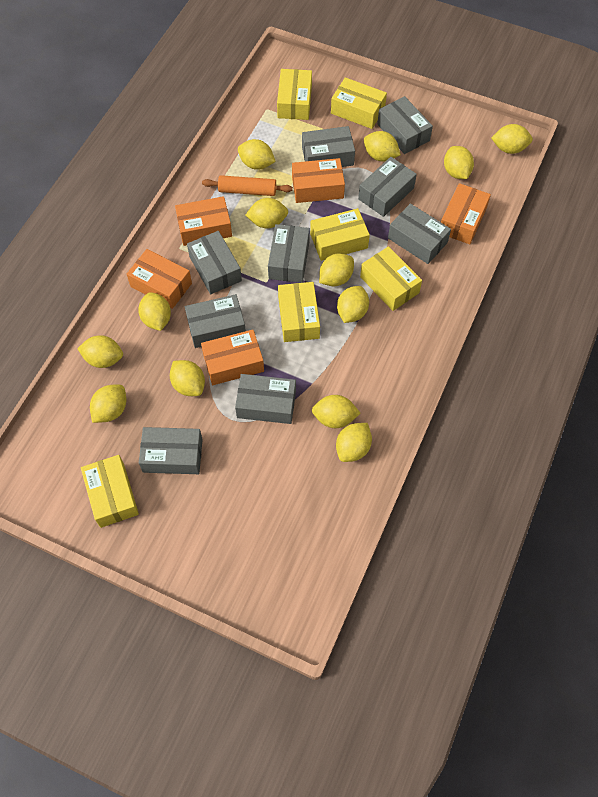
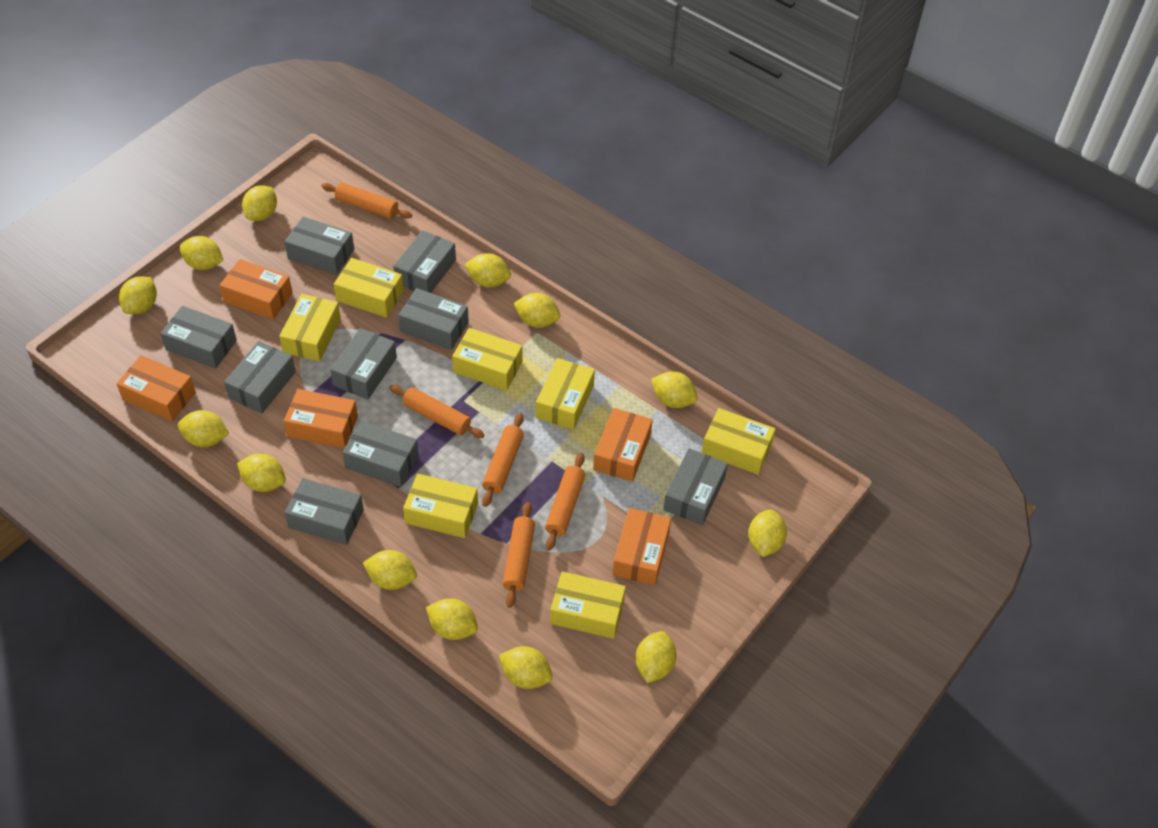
orange rolling pin: [202,175,293,196] = 1 -> [321,183,412,219] [390,385,485,438] [482,413,524,507] [502,502,535,608] [545,453,585,550] = 5
yellow box: [81,455,139,528] [277,69,312,120] [278,282,320,342] [310,208,370,261] [331,77,387,129] [360,246,422,311] = 6 -> [279,294,341,361] [334,258,404,318] [403,474,478,538] [452,328,523,390] [536,358,595,430] [550,571,626,639] [702,408,776,475] = 7

